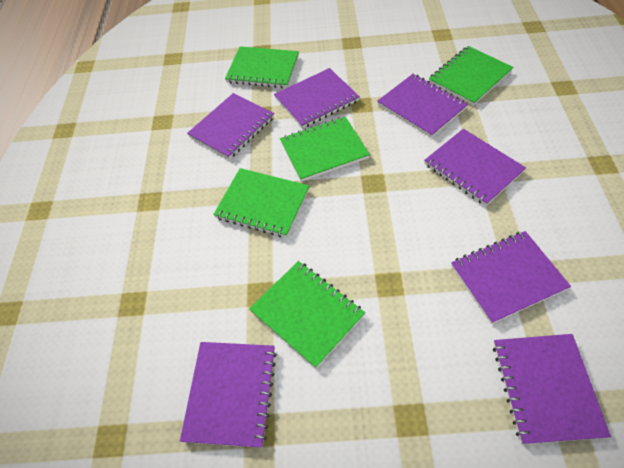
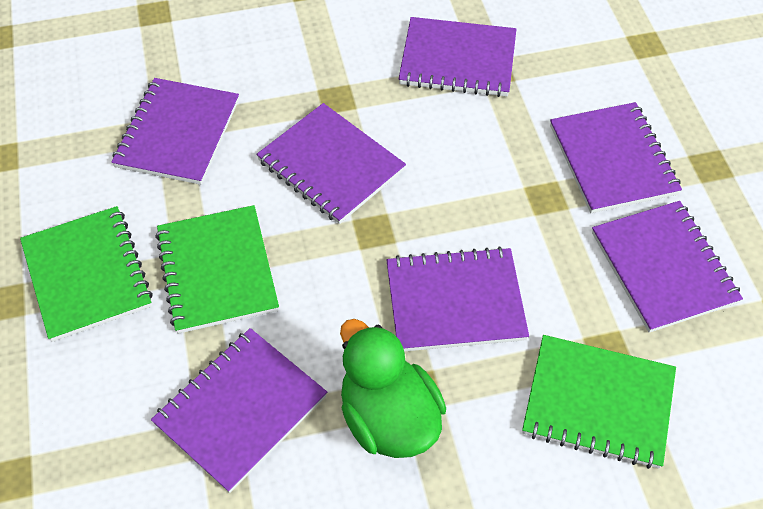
green duck: none = 0 -> [340,319,446,458] = 1
green notebook: [213,168,309,238] [225,46,299,88] [249,261,365,368] [280,116,370,182] [429,46,513,106] = 5 -> [20,206,153,342] [155,205,279,334] [522,335,676,469] = 3

